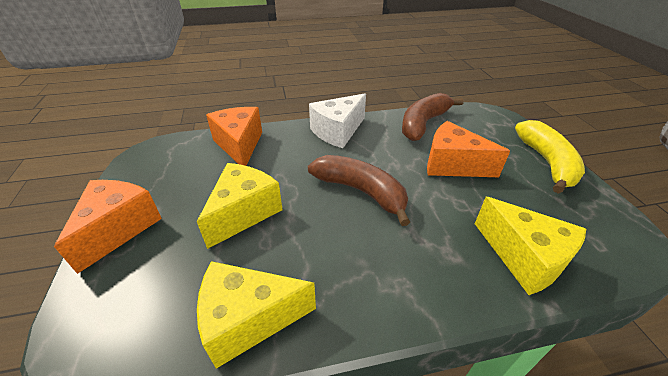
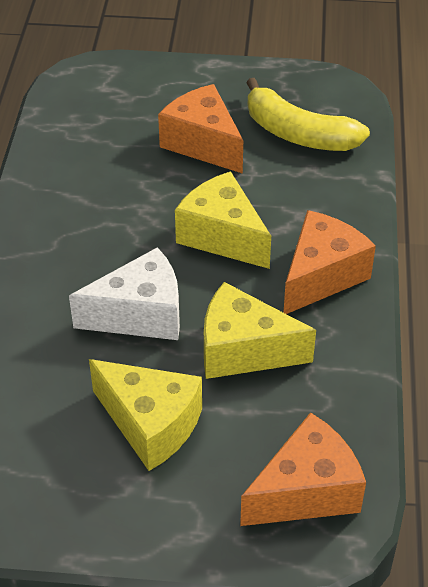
brown banana: [308,155,410,226] [402,93,464,141] = 2 -> none = 0

